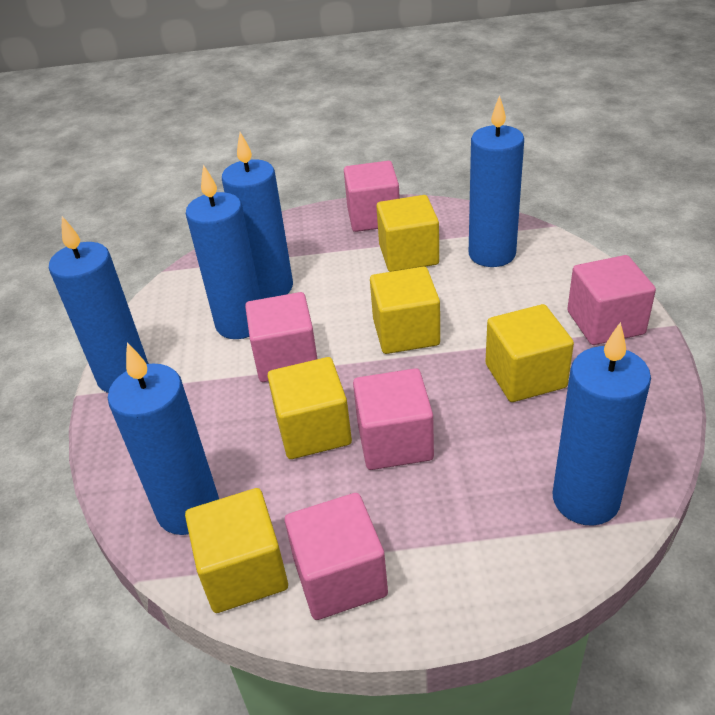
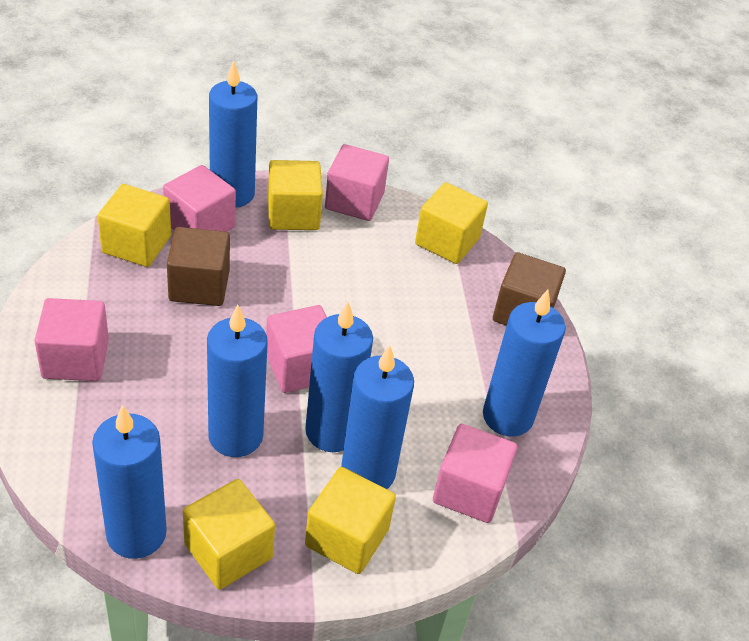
brown cube: none = 0 -> [167,227,230,306] [493,252,566,326] = 2

